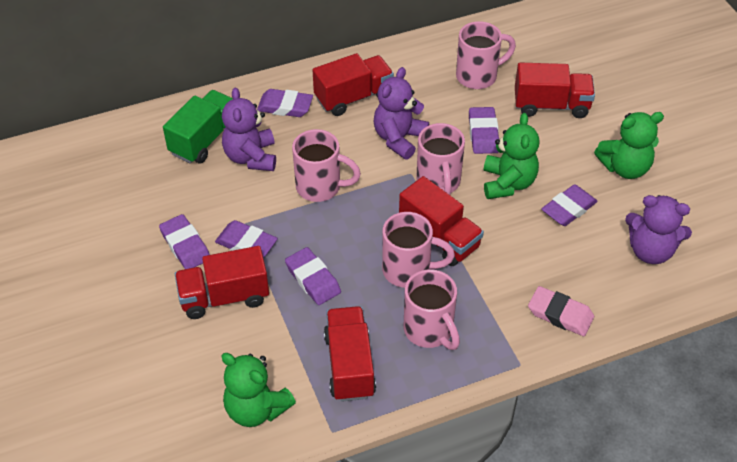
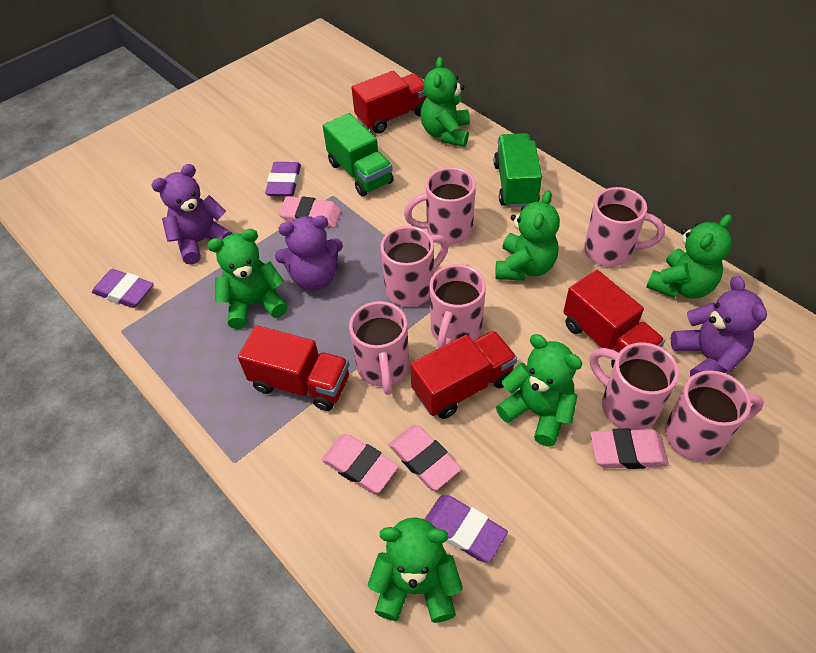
green teddy bear: [221,353,296,427] [484,113,540,199] [594,112,664,179] = 3 -> [207,229,287,329] [368,517,462,623] [421,57,470,147] [495,190,560,281] [496,334,583,446] [646,214,732,299] = 6
green truck: [163,90,233,164] = 1 -> [323,113,394,197] [494,133,542,208] = 2
pink eraser: [528,286,594,336] = 1 -> [279,196,341,228] [321,434,399,493] [389,425,461,490] [590,428,669,469] = 4
pink mug: [292,129,361,202] [382,212,455,288] [404,269,460,350] [416,123,465,195] [456,21,516,89] = 5 -> [349,301,409,395] [381,226,449,307] [404,167,476,245] [430,264,486,349] [584,187,665,267] [590,342,679,430] [665,370,764,461] = 7
purple eraser: [159,214,210,269] [215,220,278,258] [257,89,313,117] [285,247,341,305] [469,107,499,154] [542,184,598,226] = 6 -> [92,269,154,308] [265,162,301,196] [425,496,508,562] = 3
red truck: [175,246,269,319] [313,53,394,116] [324,306,376,402] [399,176,484,266] [515,63,595,118] = 5 -> [238,325,349,411] [352,71,427,134] [410,331,517,419] [563,270,665,368] = 4

